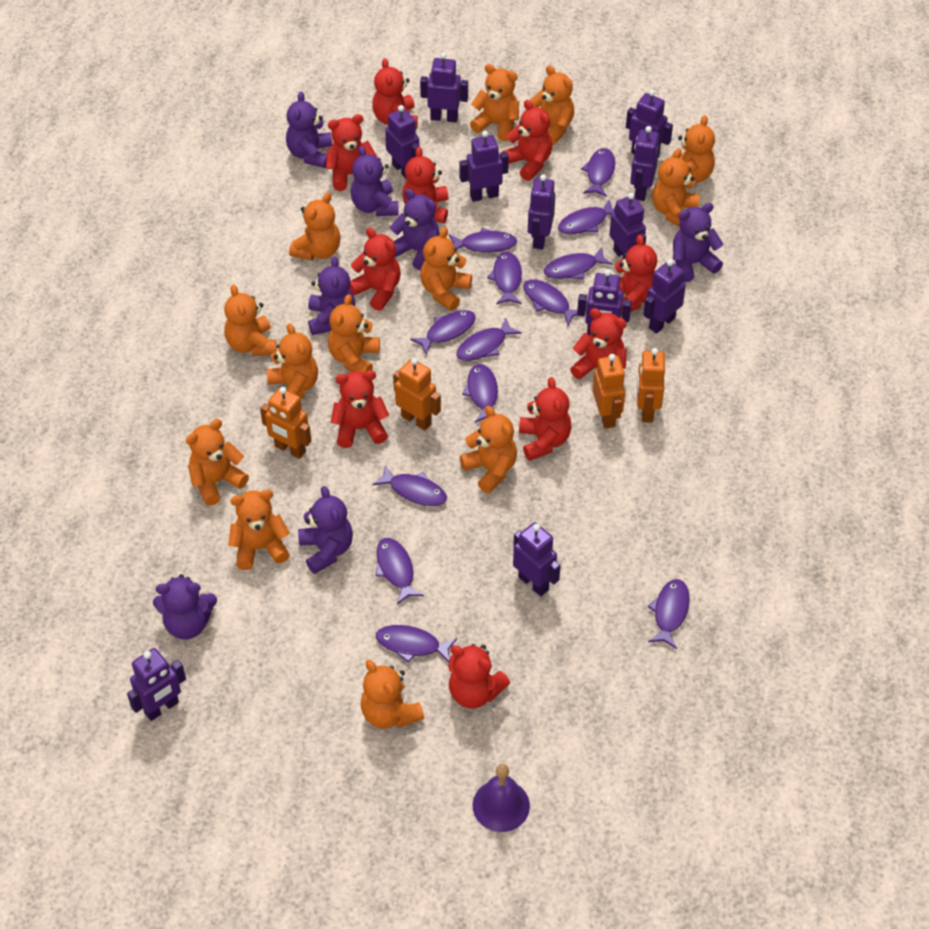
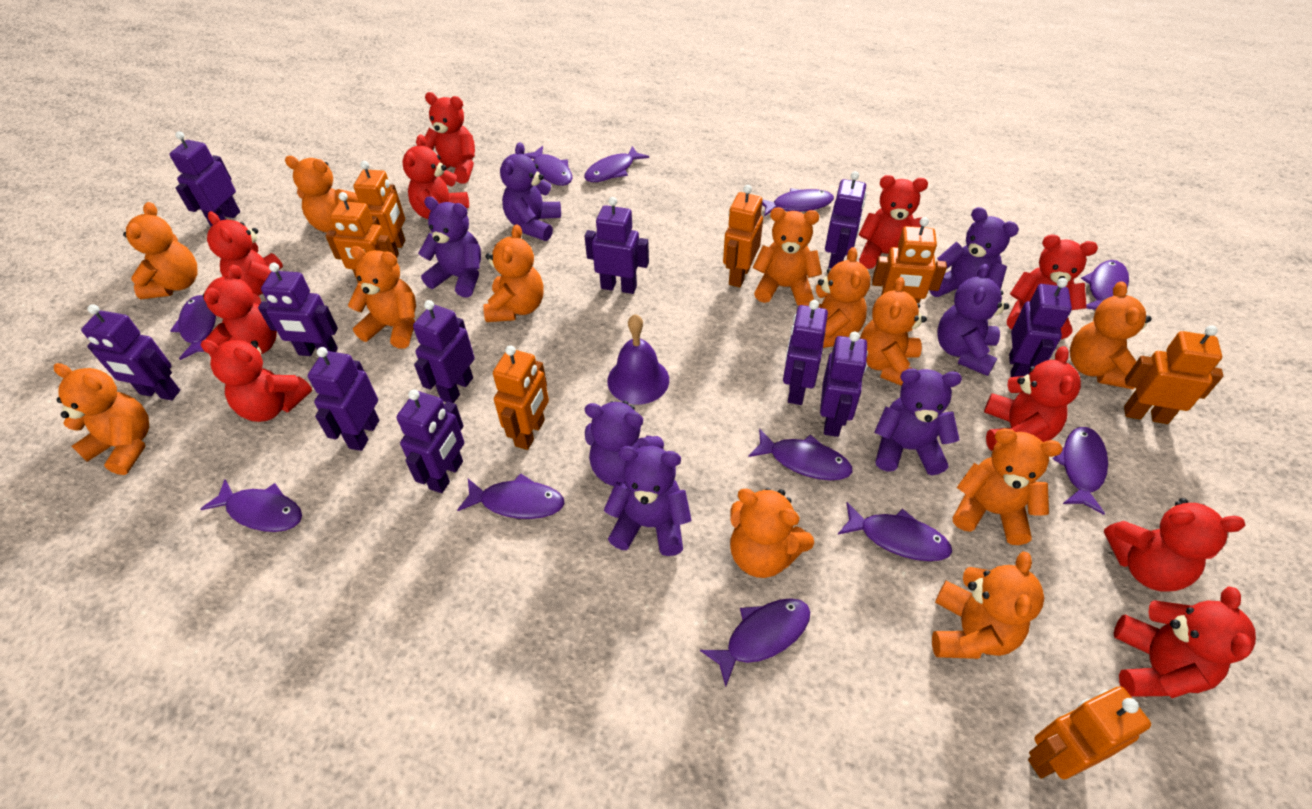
orange robot: [260,387,311,459] [393,358,441,431] [593,354,625,429] [637,348,665,423] = 4 -> [326,192,396,283] [353,161,406,258] [493,345,549,450] [723,185,763,288] [872,217,947,303] [1028,686,1151,779] [1124,325,1224,424] = 7
orange teddy bear: [186,419,249,506] [224,284,277,356] [228,490,290,570] [266,323,318,399] [289,192,341,261] [328,294,380,373] [360,660,424,729] [420,227,472,311] [460,406,517,493] [470,64,519,141] [530,65,574,145] [652,148,700,227] [671,115,715,182] = 13 -> [54,363,149,475] [123,202,197,299] [285,156,359,233] [348,246,416,349] [483,224,544,322] [730,488,814,578] [753,207,822,305] [804,247,871,348] [860,277,927,386] [932,551,1044,659] [953,428,1063,545] [1070,281,1151,389] = 12
purple fish: [372,465,447,506] [375,538,424,605] [376,625,457,663] [410,310,476,354] [449,228,517,253] [456,318,522,361] [462,364,498,423] [487,252,522,304] [523,279,577,325] [544,247,612,279] [558,200,614,234] [581,148,615,197] [648,579,690,649] = 13 -> [170,295,216,360] [201,479,302,532] [457,473,565,519] [524,146,572,186] [584,146,649,182] [700,598,810,687] [748,428,853,480] [762,188,834,217] [838,502,952,561] [1053,427,1108,515] [1081,260,1129,310] = 11

